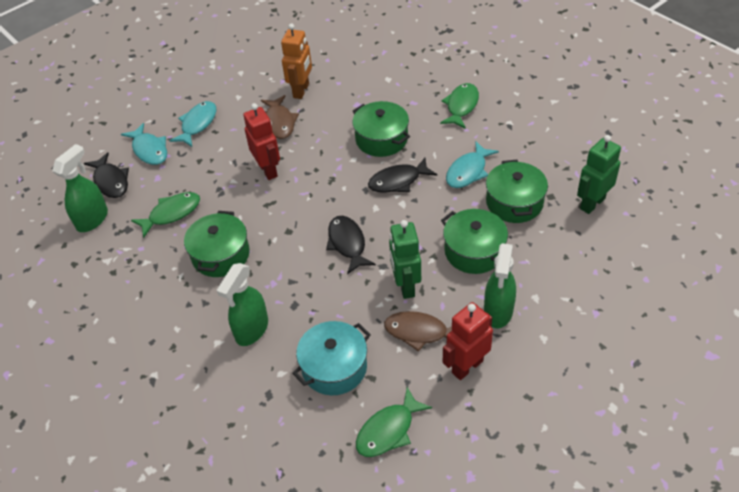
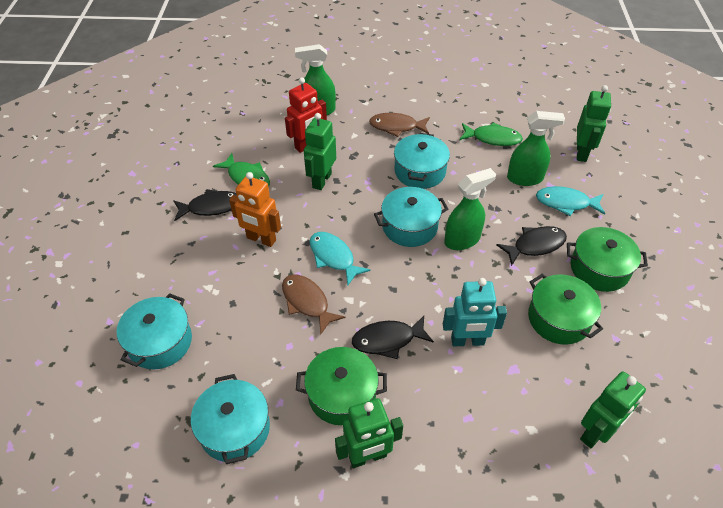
green fish: [131,192,200,238] [356,387,432,457] [440,83,479,129] = 3 -> [213,153,270,187] [459,122,523,146] = 2
green pot: [184,211,250,277] [352,101,410,157] [441,209,508,274] [486,160,548,223] = 4 -> [296,347,387,425] [528,274,603,345] [567,227,648,292] = 3
green robot: [389,220,421,299] [577,135,621,214] = 2 -> [304,113,336,190] [335,398,403,468] [577,85,611,162] [580,371,646,448] = 4
red robot: [243,103,280,180] [443,302,493,380] = 2 -> [285,78,327,153] = 1
turquoise fish: [121,123,167,165] [169,101,216,147] [446,141,499,188] = 3 -> [309,232,371,285] [536,186,605,216] = 2
turquoise pot: [292,321,371,395] = 1 -> [117,293,192,370] [191,374,270,464] [374,187,448,247] [394,133,450,189] = 4
turquoise robot: none = 0 -> [443,278,507,346] = 1

